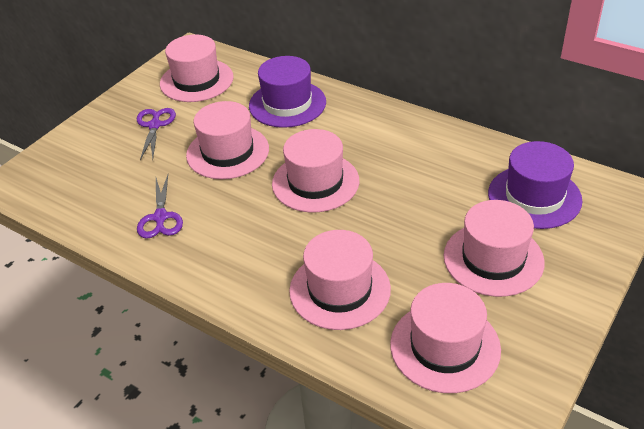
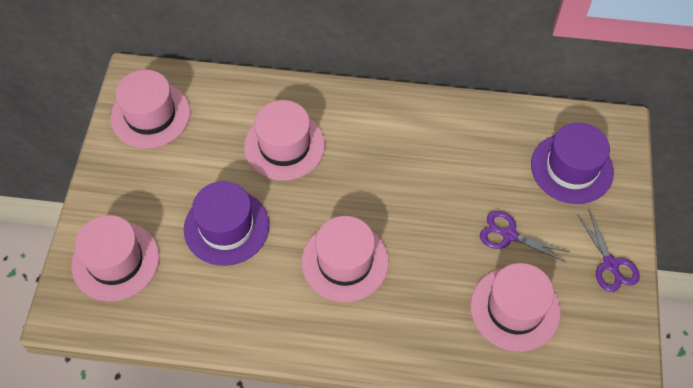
pink hat: [160,34,234,102] [186,101,269,179] [272,129,359,213] [289,230,391,330] [390,283,501,393] [444,200,545,297] = 6 -> [71,215,159,301] [111,70,190,149] [244,100,325,181] [302,216,389,302] [470,263,561,352] = 5

